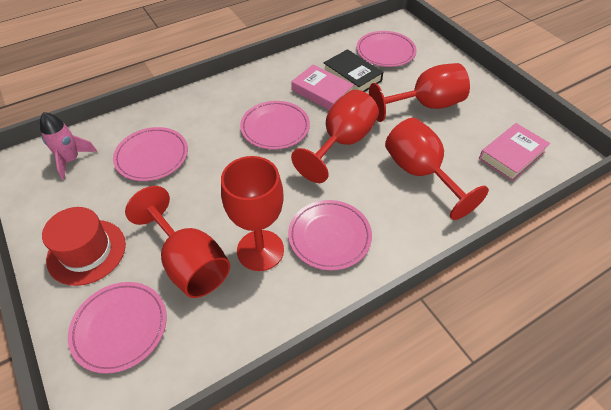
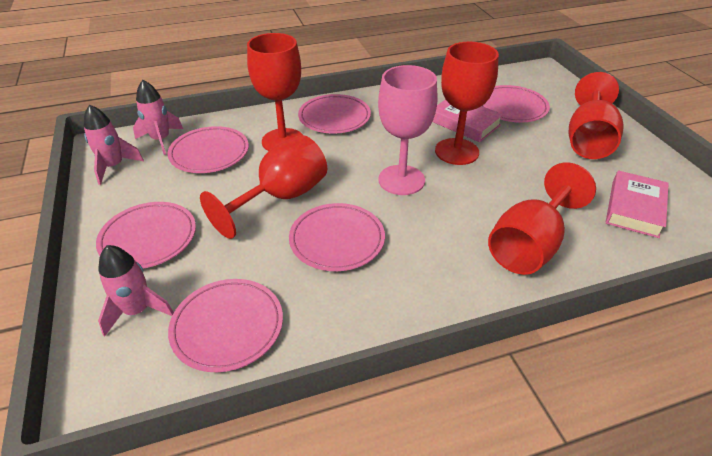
black book: [323,49,383,92] = 1 -> none = 0
pink goblet: none = 0 -> [378,65,437,195] = 1
pink plate: [68,282,167,374] [113,127,188,181] [240,101,310,150] [288,200,372,270] [356,31,417,67] = 5 -> [96,202,196,268] [167,126,249,173] [168,279,283,372] [289,203,385,271] [298,94,371,134] [482,85,550,122] = 6
pink rocket: [40,112,97,180] = 1 -> [84,104,144,185] [98,245,174,337] [133,80,183,155] = 3
red hat: [42,207,126,286] = 1 -> none = 0

